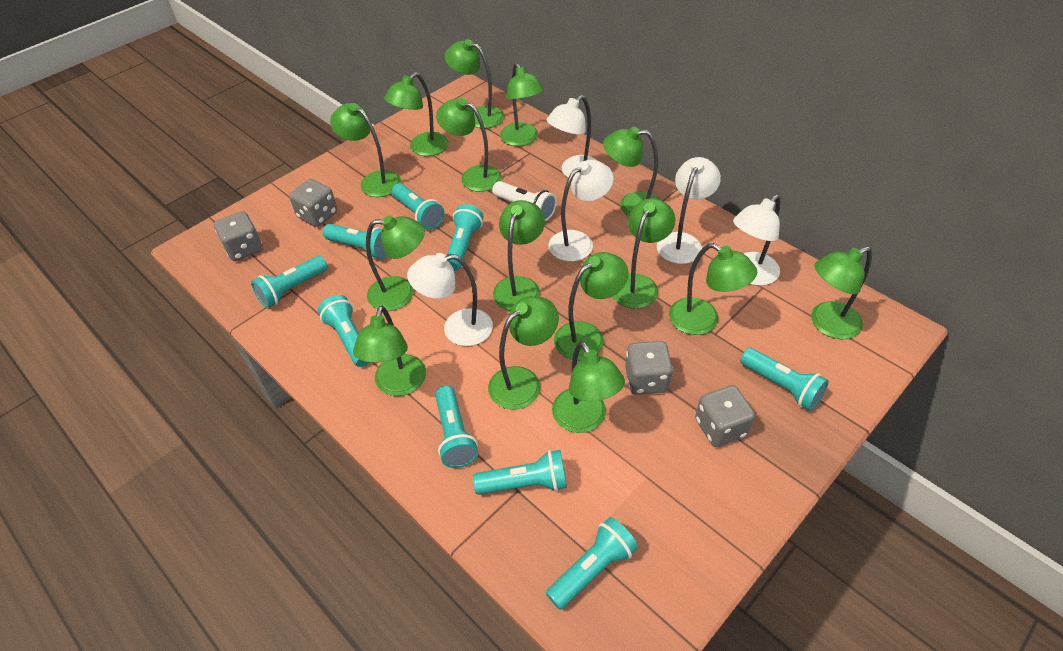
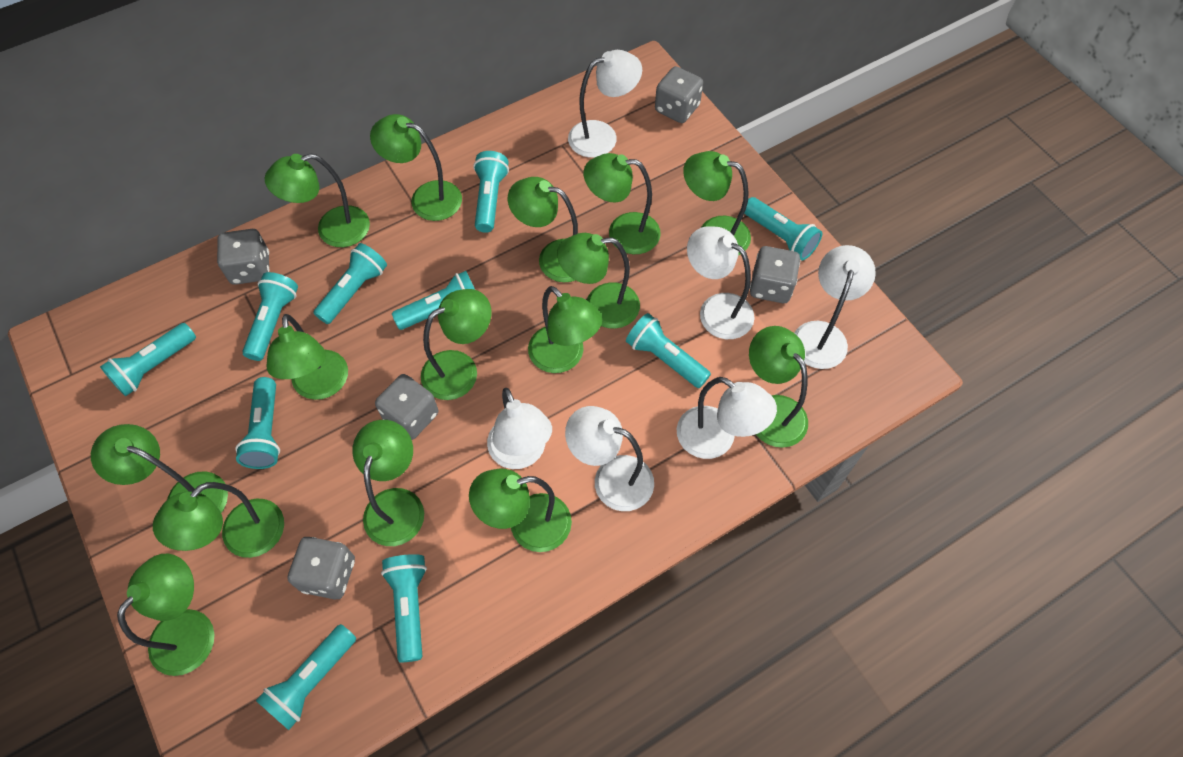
grey dice: [214,211,263,261] [289,179,337,227] [625,341,673,394] [695,385,755,447] = 4 -> [217,229,270,285] [287,537,355,600] [375,374,438,440] [655,66,703,123] [750,246,800,303] = 5
turquoise flashlight: [251,256,328,308] [318,295,370,367] [323,224,387,259] [392,183,445,230] [435,386,478,468] [447,204,483,271] [473,450,567,495] [546,517,638,610] [740,348,829,411] = 9 -> [100,323,196,396] [235,377,280,469] [242,272,298,361] [256,624,356,730] [313,243,387,324] [381,554,427,663] [392,271,475,330] [473,151,509,233] [626,313,711,388] [744,197,823,260] = 10
white flashlight: [492,181,557,221] = 1 -> none = 0
white lamp: [407,253,493,346] [547,95,598,178] [549,160,614,262] [657,157,721,264] [733,195,780,286] = 5 -> [487,388,552,469] [565,406,654,511] [568,50,642,158] [677,377,777,459] [687,226,755,339] [795,245,876,369] = 6

